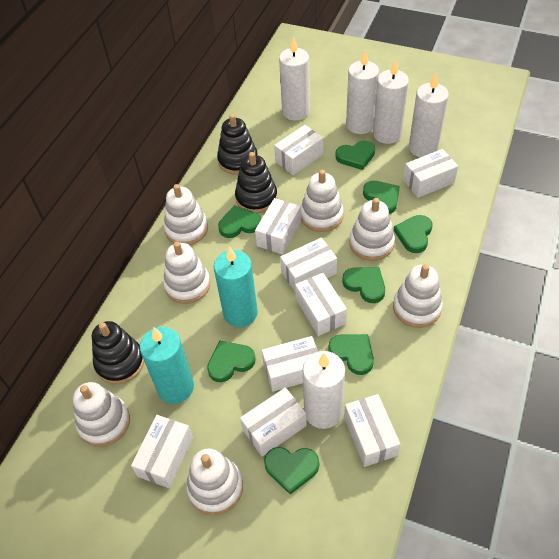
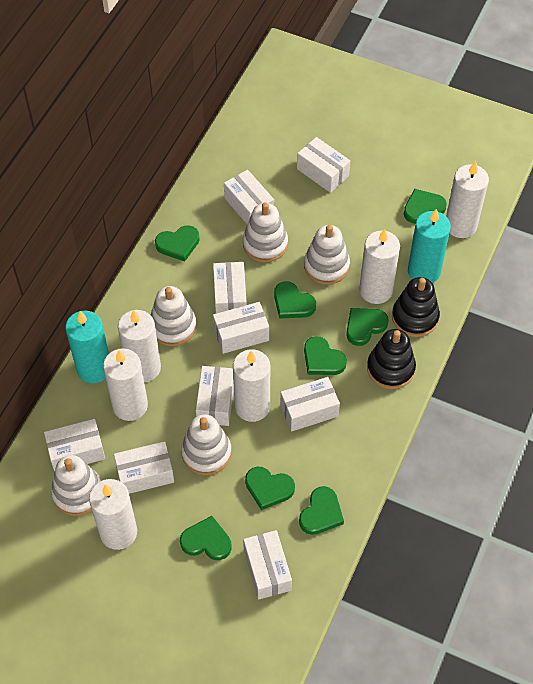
black stacking toy: [92,321,144,384] [217,114,257,175] [235,152,277,213] = 3 -> [367,329,416,389] [392,277,440,337] = 2
white candle: [279,37,310,121] [303,351,345,429] [346,51,379,134] [373,59,409,144] [409,74,449,157] = 5 -> [89,479,137,550] [103,348,148,421] [118,310,161,383] [233,349,270,422] [359,229,400,304] [446,161,489,238] = 6
white stacking toy: [73,382,130,447] [163,242,210,304] [164,184,208,245] [186,449,243,515] [301,170,344,232] [349,198,395,261] [393,264,443,328] = 7 -> [51,455,101,516] [151,286,197,346] [181,415,232,475] [243,202,288,262] [304,225,350,285] = 5

